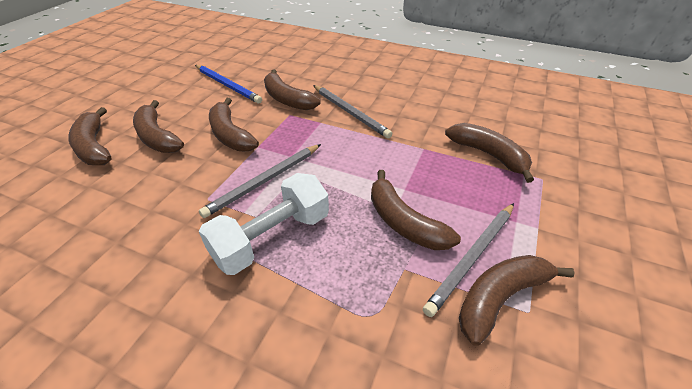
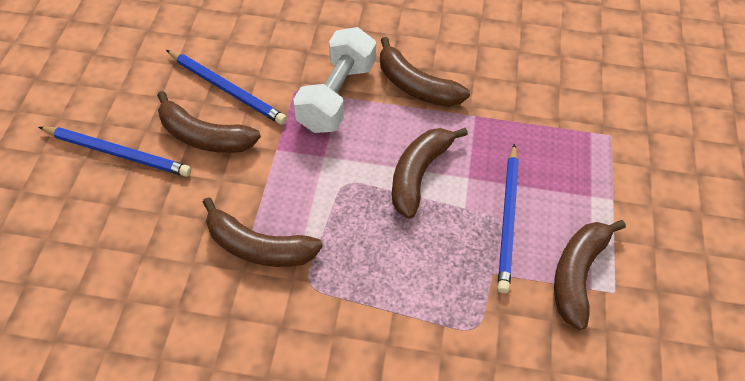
blue pencil: [195,65,262,104] = 1 -> [39,127,191,177] [166,50,287,125] [497,144,519,293] = 3
brown banana: [68,107,111,165] [133,100,184,153] [209,98,259,152] [264,69,321,110] [371,170,461,250] [445,123,534,183] [459,255,575,346] = 7 -> [157,91,261,153] [202,197,323,267] [380,37,470,107] [392,128,468,219] [554,220,626,330] = 5
grey pencil: [199,144,321,218] [313,85,392,138] [423,203,514,317] = 3 -> none = 0

